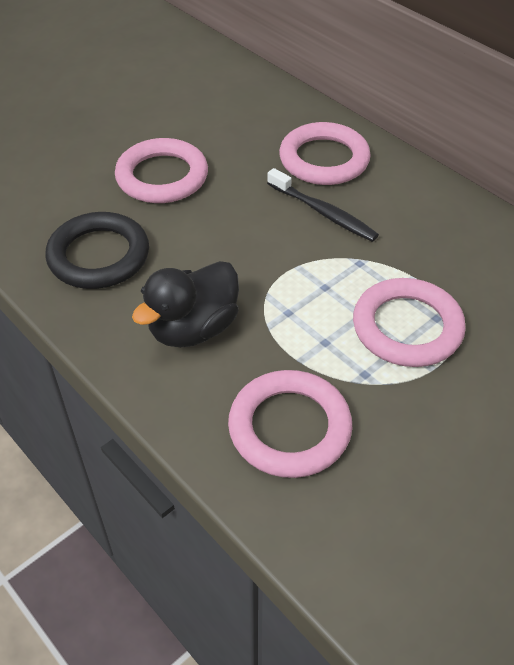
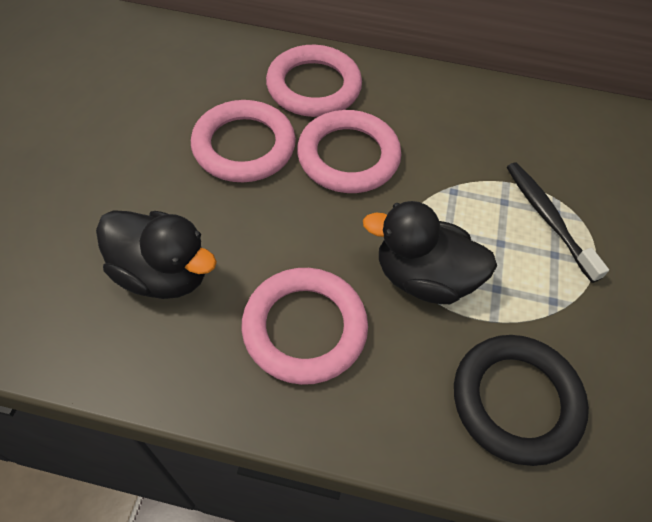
black duck: [132,261,239,348] = 1 -> [96,210,217,299] [363,201,497,304] = 2

